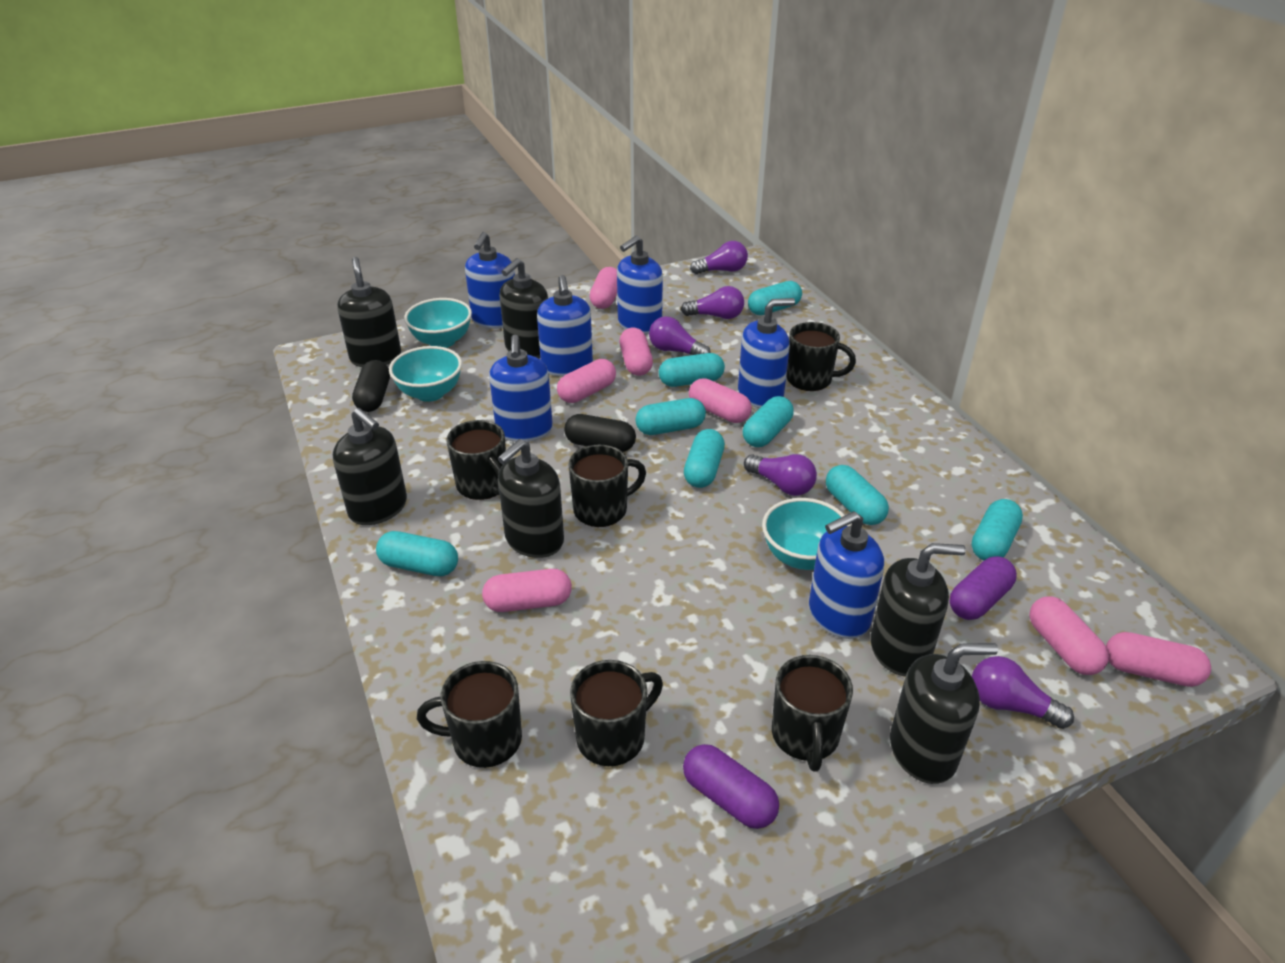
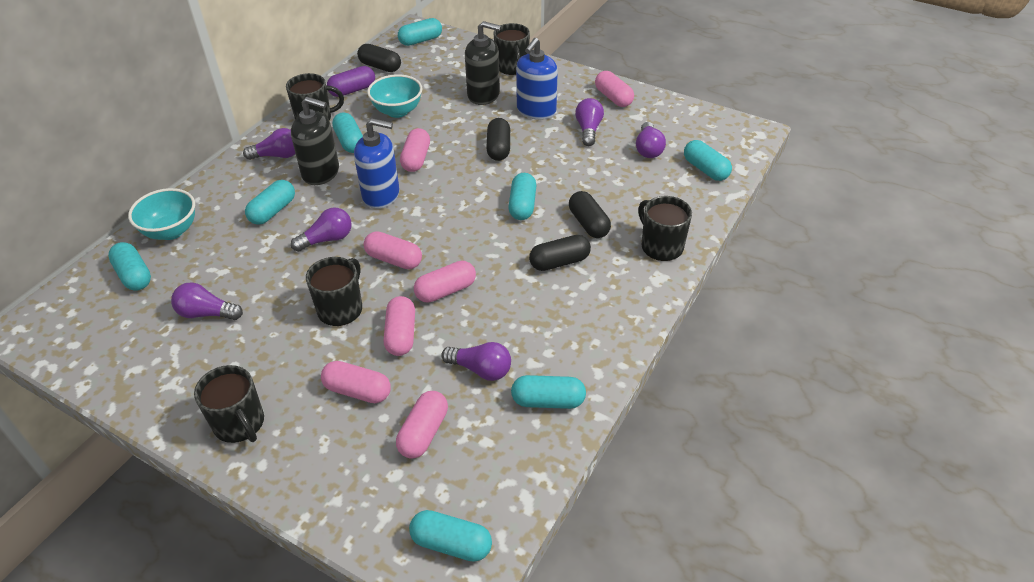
black capsule: [352,360,390,412] [564,414,636,452] = 2 -> [357,44,401,72] [486,118,510,161] [529,235,591,271] [569,191,611,238] = 4
black mug: [417,661,522,768] [446,420,506,500] [568,445,646,527] [570,660,663,766] [772,655,853,772] [786,322,856,391] = 6 -> [194,365,264,443] [286,73,344,120] [306,257,362,326] [493,23,530,75] [638,196,692,261] = 5
black soap dispenser: [333,408,407,525] [337,257,401,367] [498,439,564,558] [500,258,548,358] [870,543,966,676] [890,643,998,784] = 6 -> [291,97,339,185] [465,21,501,105] = 2
blue soap dispenser: [465,232,515,329] [489,335,553,442] [537,275,593,377] [617,235,663,334] [738,298,795,408] [809,511,884,639] = 6 -> [354,118,399,209] [516,38,558,120] = 2
purple capsule: [683,744,779,829] [949,556,1017,620] = 2 -> [327,66,375,97] = 1
purple light bulb: [649,316,711,355] [681,286,744,319] [690,241,748,274] [744,454,817,496] [972,656,1074,729] = 5 -> [171,282,243,320] [243,128,296,160] [291,207,352,252] [441,342,511,381] [575,98,604,146] [636,122,666,158] = 6
turquoise bowl: [389,346,462,402] [404,298,472,348] [762,498,851,570] = 3 -> [128,188,195,240] [367,74,422,118] = 2

